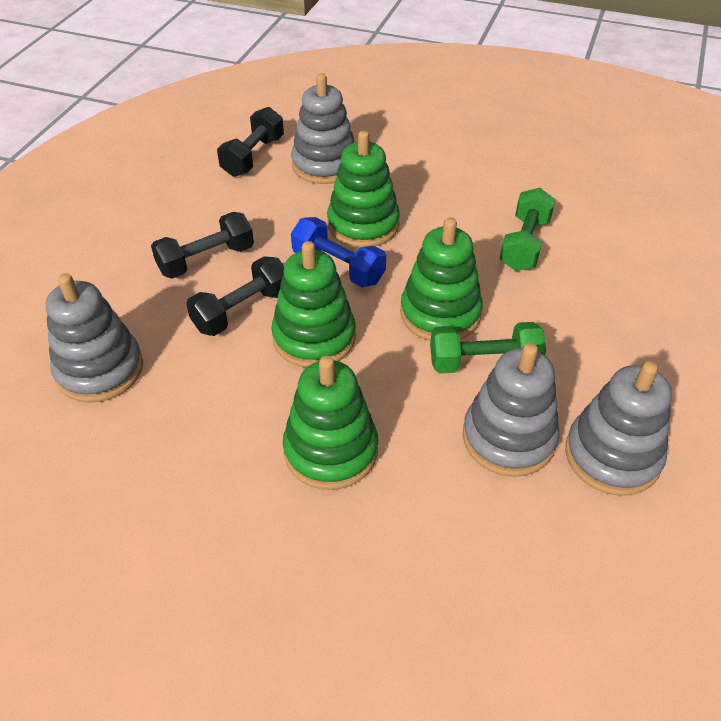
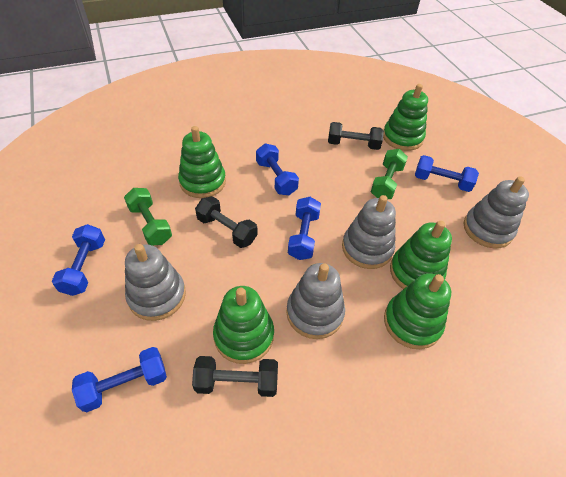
blue dumbbell: [291,217,386,287] = 1 -> [52,224,105,296] [72,347,167,412] [256,144,299,195] [288,197,321,260] [415,155,479,192] = 5
green stacking toy: [271,241,356,367] [283,356,378,490] [327,131,400,247] [400,218,483,341] = 4 -> [178,126,226,198] [213,286,274,364] [383,84,428,151] [384,273,451,349] [390,221,452,289] = 5

